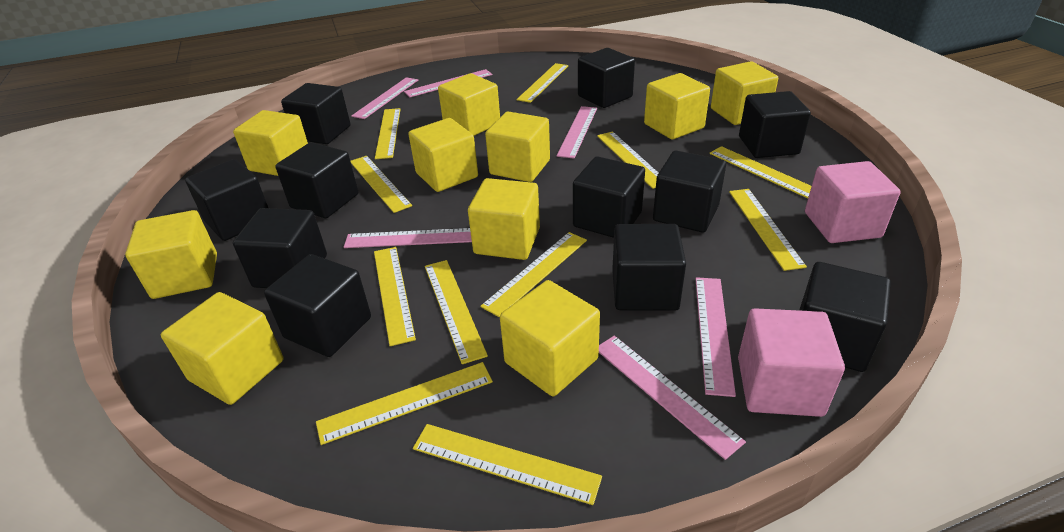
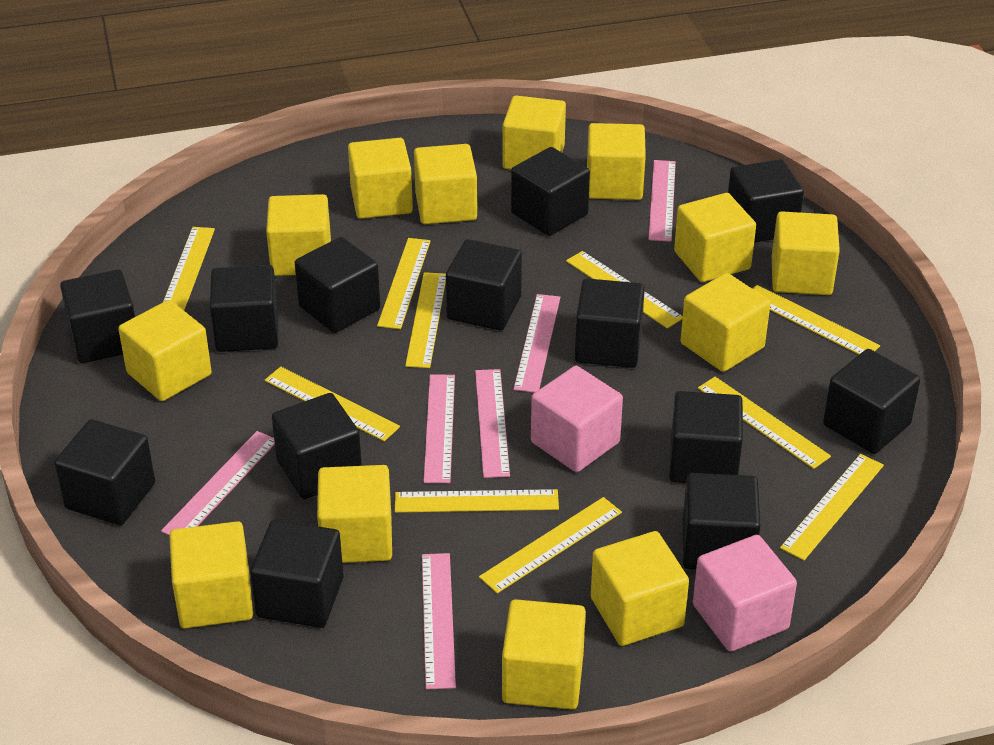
black cube: [185,159,268,241] [233,208,327,288] [264,254,371,357] [275,142,358,218] [281,83,351,144] [573,156,645,238] [578,48,635,108] [612,224,686,311] [653,150,726,233] [739,91,811,158] [799,262,891,372] = 11 -> [54,419,155,525] [60,269,135,363] [210,265,278,352] [250,520,343,628] [272,393,362,499] [295,237,380,333] [446,239,522,331] [511,147,590,236] [575,278,645,368] [669,391,743,483] [683,473,761,570] [728,159,804,243] [823,349,920,454] = 13
yellow cube: [125,210,217,299] [161,292,284,405] [233,110,308,176] [408,118,478,192] [438,73,500,136] [468,178,540,260] [485,112,550,182] [500,280,600,396] [644,73,710,140] [711,61,778,125] = 10 -> [118,300,212,401] [169,521,253,628] [266,194,331,276] [317,465,392,563] [348,138,413,219] [414,144,477,224] [502,96,566,170] [502,599,586,709] [587,123,646,200] [591,531,689,646] [674,193,756,282] [680,273,771,372] [772,211,840,295] = 13
yellow ruler: [316,362,493,445] [350,156,412,213] [374,247,416,346] [375,108,400,159] [413,424,602,505] [425,260,488,364] [480,232,587,317] [516,63,569,103] [597,131,658,189] [709,146,811,198] [729,189,807,271] = 11 -> [163,227,215,310] [265,367,400,441] [377,238,431,329] [395,489,559,513] [405,272,446,368] [479,497,622,593] [566,251,683,329] [698,377,831,469] [753,285,880,355] [780,454,884,561] = 10

